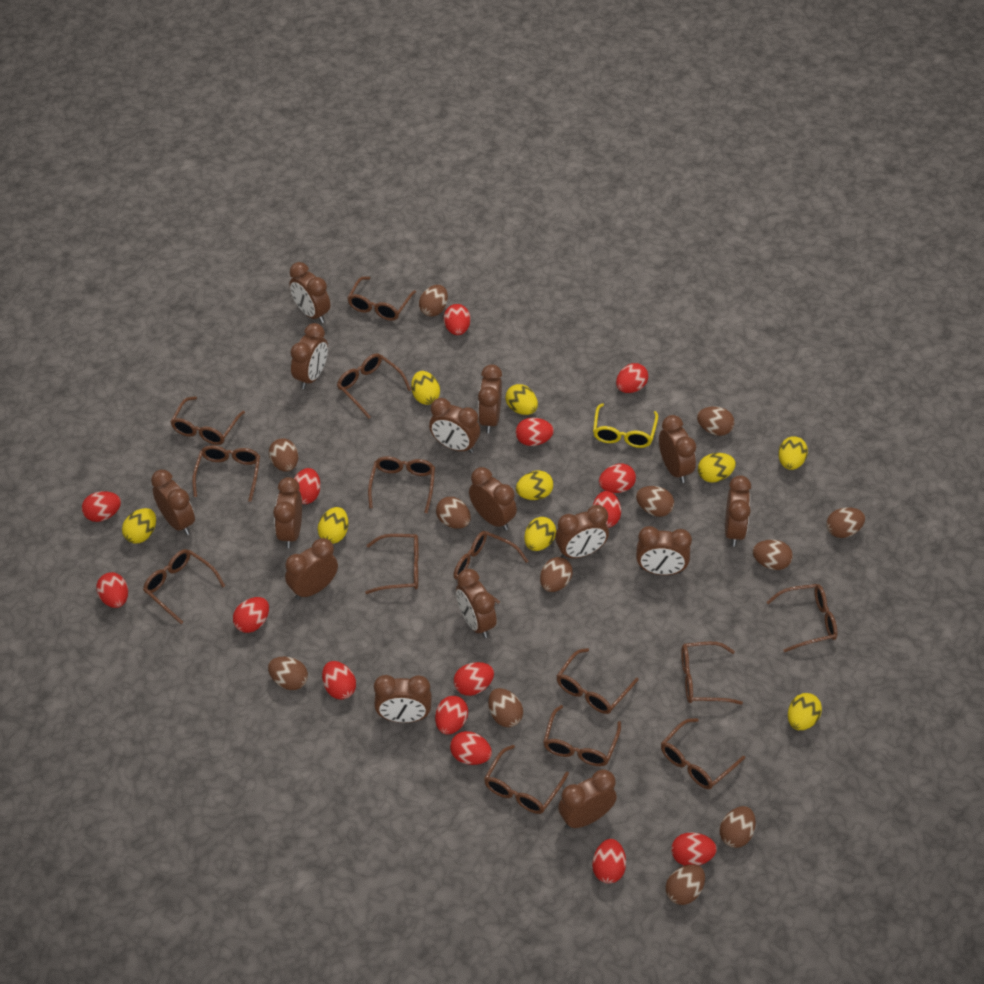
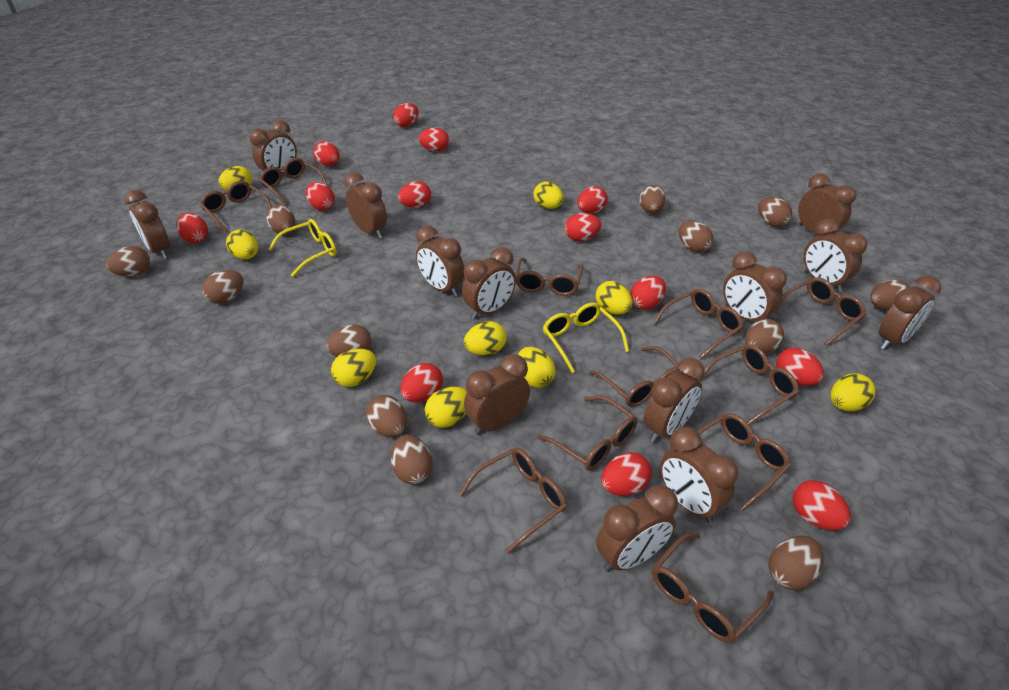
brown clock: [151,470,195,535] [273,477,302,548] [285,538,338,600] [289,262,330,323] [290,323,328,389] [374,675,432,723] [429,398,480,453] [456,569,497,638] [469,467,517,530] [478,364,502,433] [555,505,609,558] [558,769,617,829] [636,526,692,575] [659,415,696,483] [725,475,751,546] = 15 -> [124,190,170,259] [250,120,297,174] [344,172,387,238] [416,226,464,297] [462,247,516,320] [464,354,530,435] [596,485,678,572] [643,358,705,443] [660,427,738,523] [723,251,787,321] [798,173,857,235] [804,219,868,292] [879,275,941,350] = 13
brown glasses: [143,549,225,624] [170,396,245,445] [192,445,260,502] [337,353,411,419] [347,277,416,321] [365,534,419,594] [368,456,435,514] [453,531,528,604] [484,745,569,814] [543,705,621,766] [557,648,639,714] [661,718,745,789] [681,642,743,705] [766,584,837,652] = 14 -> [200,181,272,233] [259,158,328,205] [459,447,567,554] [515,258,584,296] [537,395,638,471] [589,346,679,407] [652,533,773,643] [653,289,744,359] [697,413,791,511] [698,344,799,425] [775,277,866,346] = 11
red egg: [82,491,121,522] [96,572,128,608] [233,597,269,633] [294,468,321,504] [322,661,356,700] [435,696,468,735] [444,304,471,335] [450,731,492,765] [454,662,494,696] [516,417,554,446] [592,839,626,884] [593,491,621,528] [599,463,636,493] [616,363,648,393] [671,832,717,866] = 15 -> [177,213,208,243] [306,182,335,211] [313,141,340,166] [393,103,419,127] [398,181,431,208] [400,363,443,402] [418,128,449,151] [565,213,602,241] [577,186,608,213] [601,452,652,496] [630,276,666,310] [776,348,824,386] [793,480,851,530] = 13
yellow glasses: [593,403,658,448] = 1 -> [268,219,337,277] [543,302,629,373] = 2

